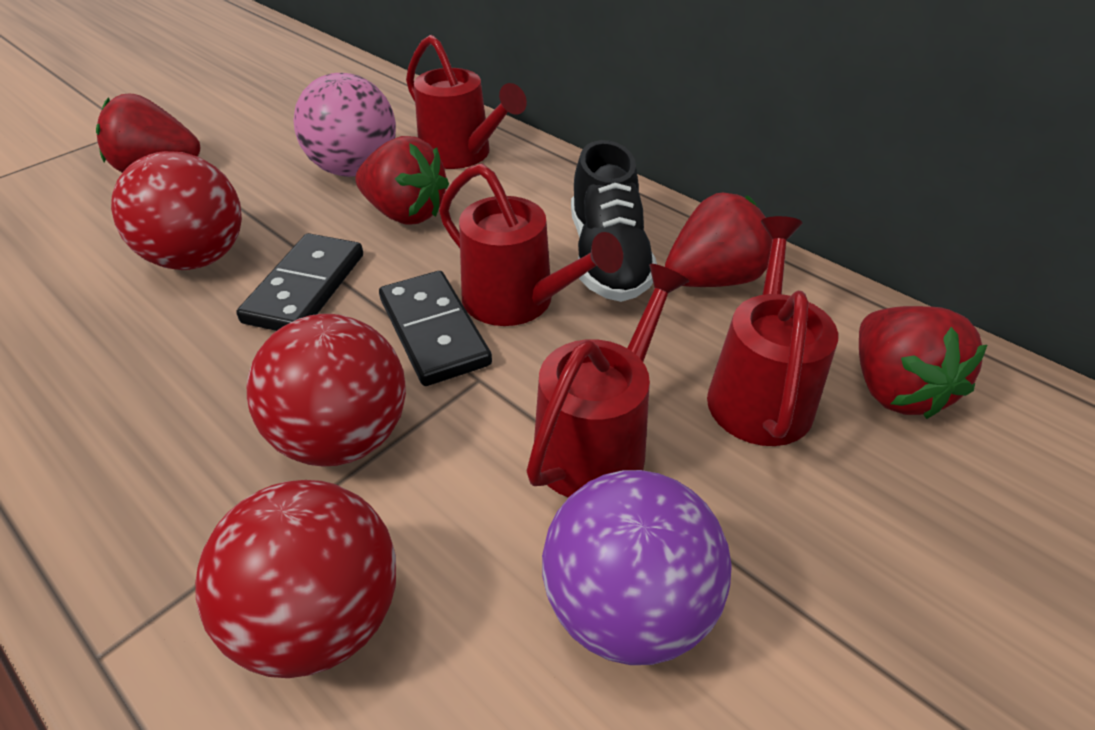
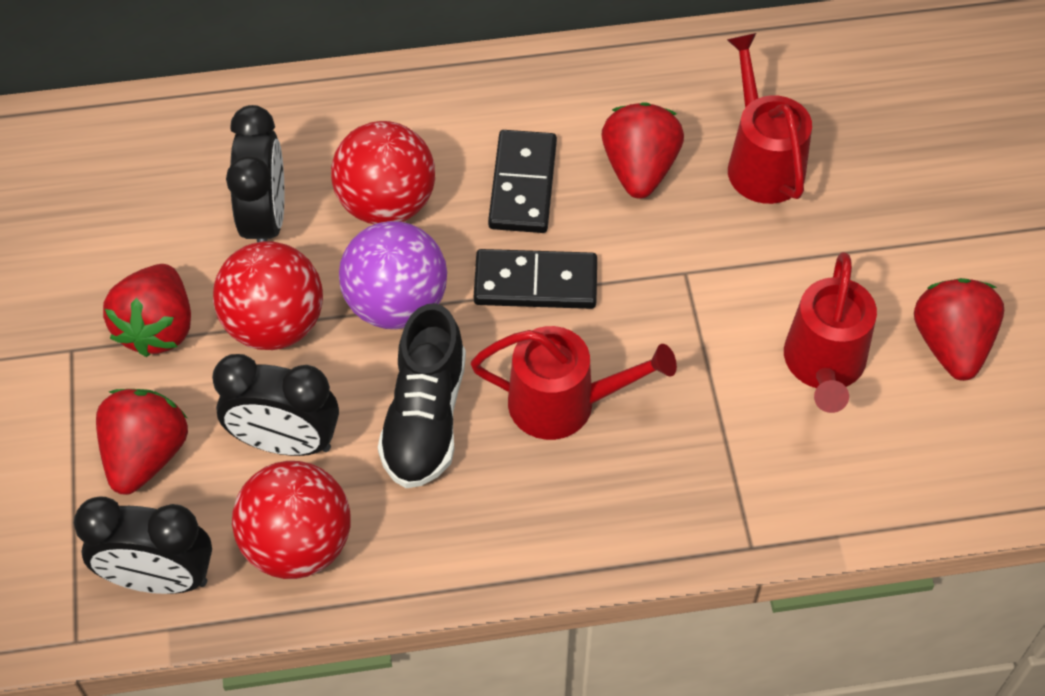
black clock: none = 0 -> [74,497,212,594] [212,354,339,456] [226,105,285,242] = 3
pink ball: [293,73,396,177] = 1 -> none = 0
red watering can: [406,35,527,169] [439,163,623,326] [527,264,689,498] [707,216,838,446] = 4 -> [471,326,677,440] [727,33,812,204] [784,252,877,413] = 3

